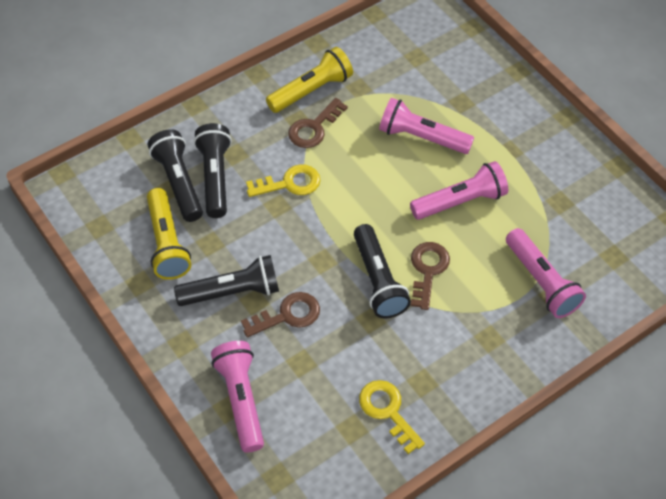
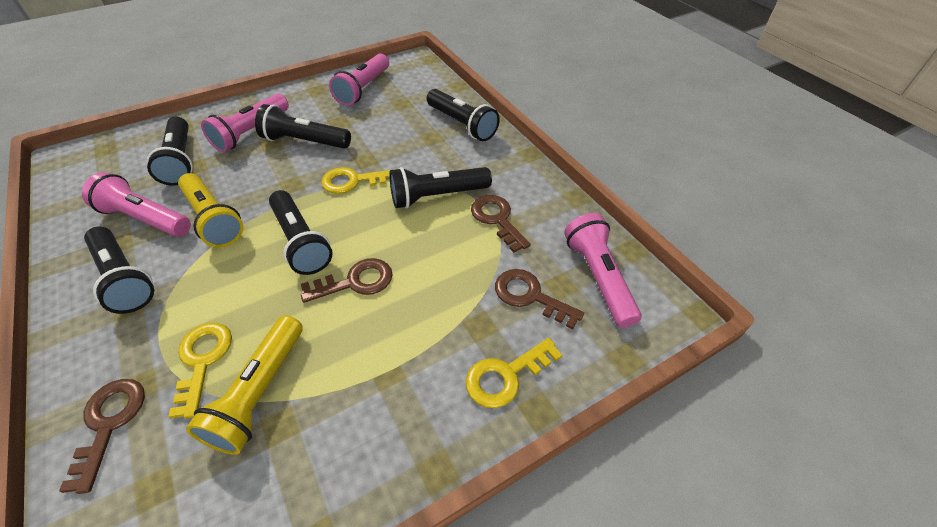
black flashlight: [148,129,203,222] [174,255,279,306] [194,123,232,218] [354,224,411,319] = 4 -> [84,227,154,314] [147,117,193,186] [255,104,351,149] [269,190,333,275] [389,167,492,209] [427,89,500,141] = 6
brown key: [241,292,320,337] [288,98,348,148] [411,242,450,310] = 3 -> [59,379,145,494] [301,258,393,303] [471,195,531,253] [495,269,584,329] = 4
yellow key: [246,164,321,197] [359,380,425,454] = 2 -> [168,323,232,419] [321,167,396,194] [465,338,562,408] = 3

